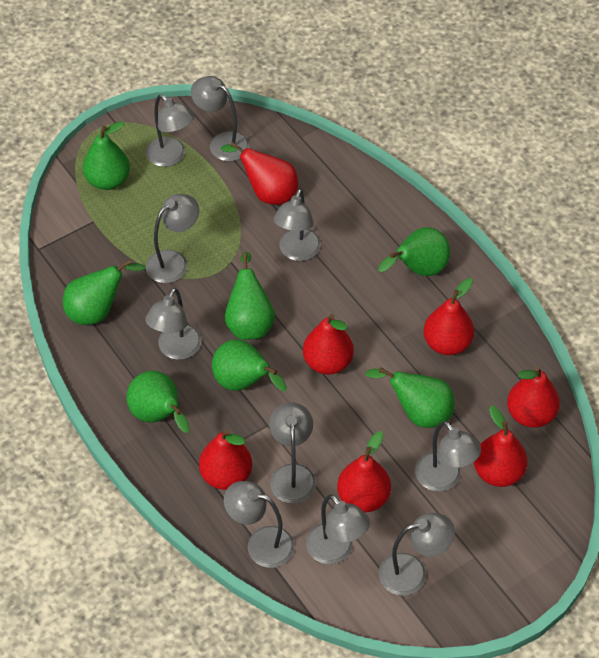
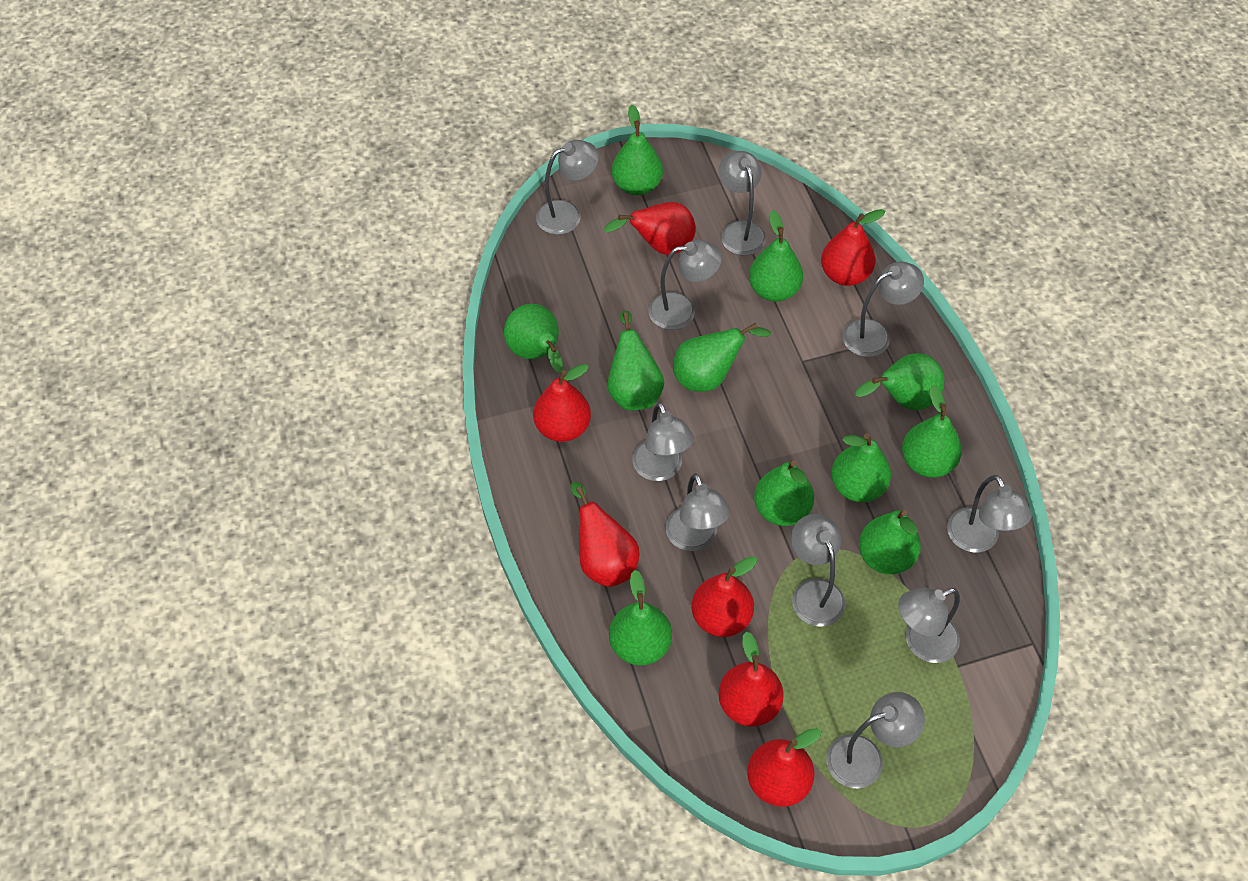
green pear: [63,259,146,325] [83,121,130,190] [126,371,190,433] [212,339,287,391] [225,252,275,340] [365,367,455,428] [378,227,450,276] = 7 -> [504,304,563,373] [607,311,664,411] [609,570,672,666] [612,105,663,196] [673,323,771,392] [749,210,803,302] [754,460,814,526] [831,433,891,502] [856,353,944,410] [859,510,921,575] [902,385,962,478] = 11

